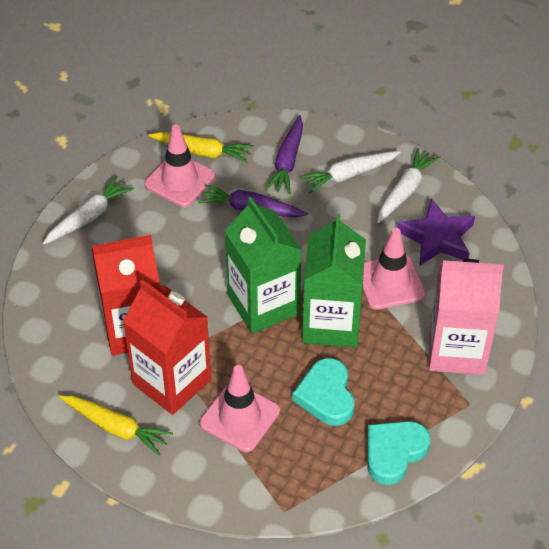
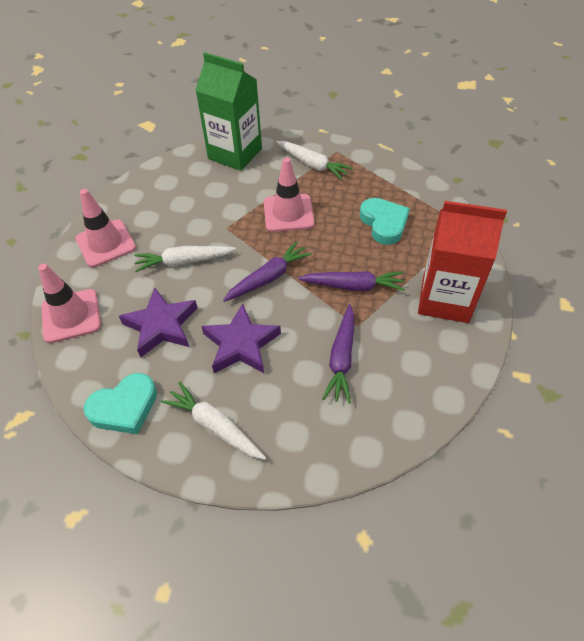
green carton: [225,197,302,334] [302,214,366,348] = 2 -> [195,52,262,171] = 1
pink carton: [429,259,504,375] = 1 -> none = 0
purple carrot: [198,184,308,217] [265,115,303,194] = 2 -> [223,241,312,302] [298,271,405,291] [322,304,354,403] = 3
purple star: [397,198,475,266] = 1 -> [119,287,198,357] [201,303,281,373] = 2
red carton: [92,235,160,355] [123,280,211,415] = 2 -> [418,201,507,323] = 1
yellow carrot: [59,395,173,456] [149,132,254,163] = 2 -> none = 0

